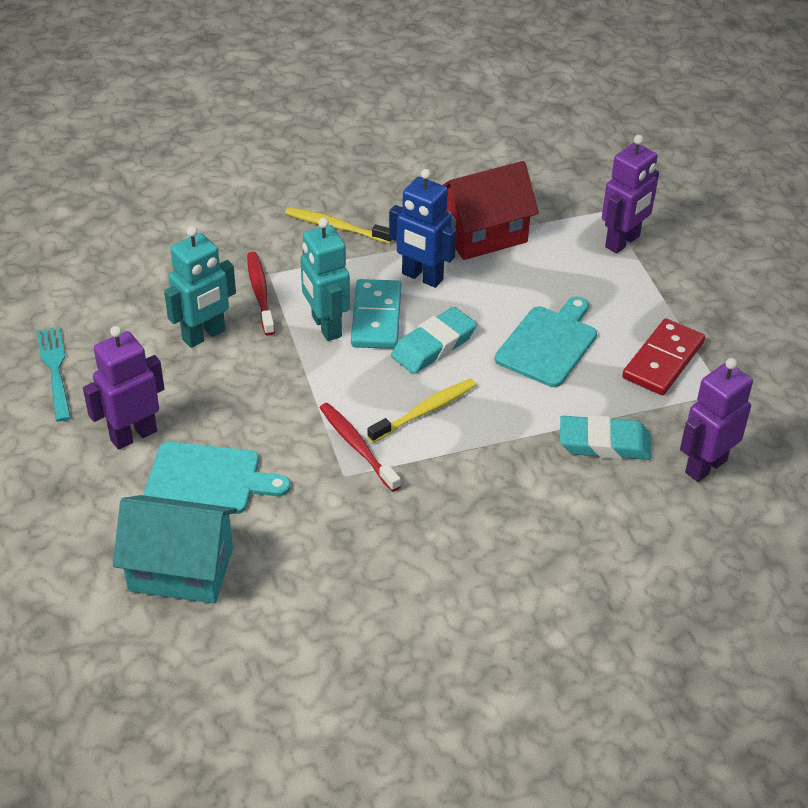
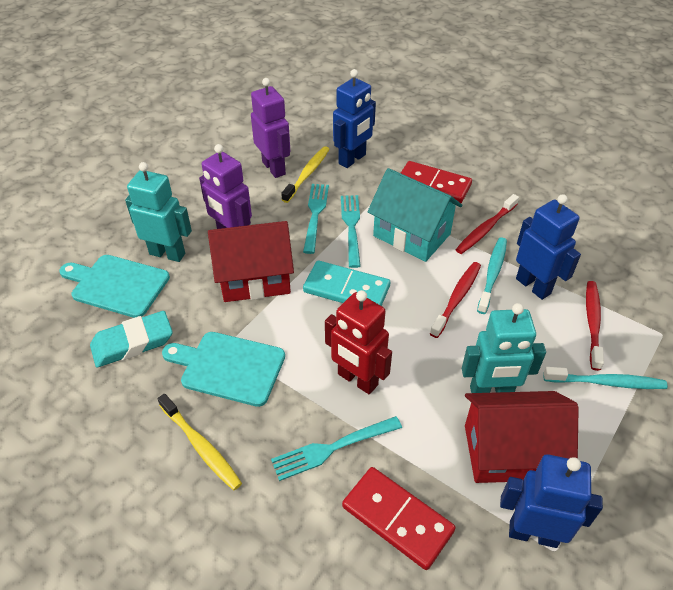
blue robot: [389,169,457,288] = 1 -> [333,69,376,168] [500,454,603,548] [516,194,581,300] = 3
purple robot: [83,326,164,450] [602,135,659,254] [680,358,753,482] = 3 -> [199,144,252,229] [251,78,290,178] = 2
red domino: [622,318,705,395] = 1 -> [342,467,456,570] [401,161,472,203] = 2
red house: [443,161,539,260] = 1 -> [208,221,294,302] [465,391,579,483] = 2
red robot: none = 0 -> [325,290,392,394] = 1
red toothbrush: [247,252,275,336] [320,403,401,492] = 2 -> [430,262,481,338] [456,194,519,254] [586,281,604,371] = 3
turquoise eraser: [391,307,477,374] [560,415,652,460] = 2 -> [90,311,173,368] = 1
turquoise fork: [37,327,71,422] = 1 -> [271,416,402,481] [303,184,329,254] [341,195,361,268] = 3
turquoise toothbrush: none = 0 -> [477,238,507,314] [543,367,668,389] = 2

